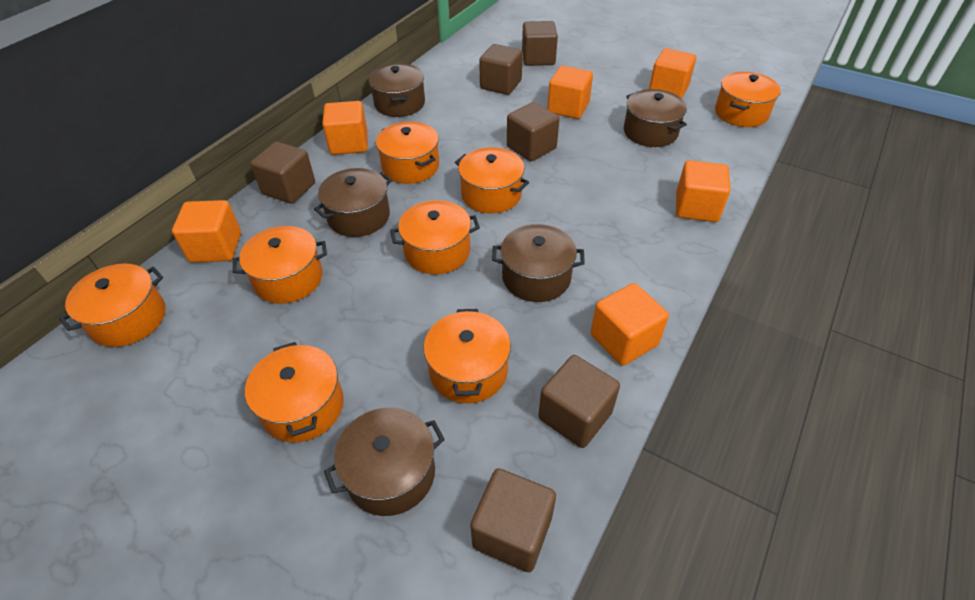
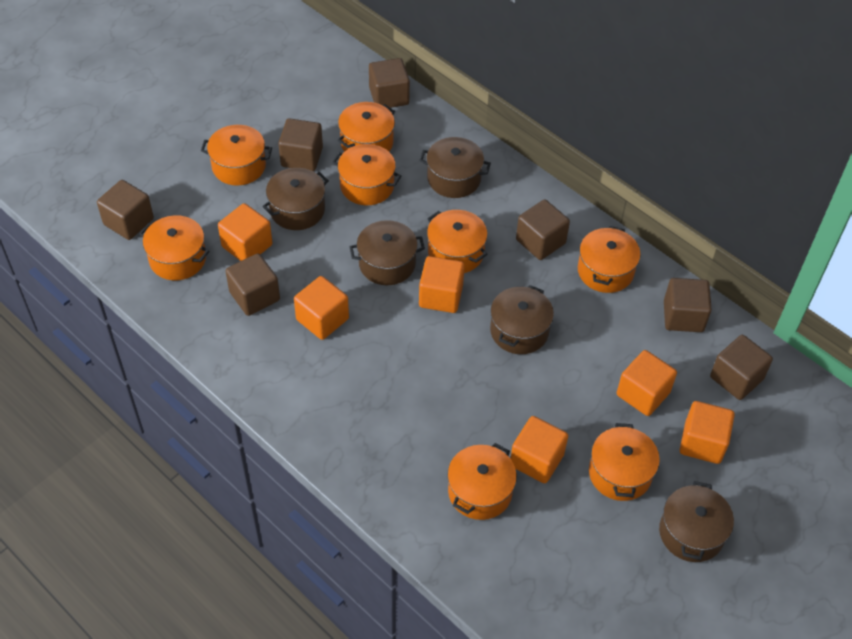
brown cube: [250,142,315,204] [470,468,556,572] [479,44,523,95] [507,102,559,161] [522,21,558,66] [538,355,620,448] = 6 -> [97,180,154,240] [226,253,280,316] [278,118,323,171] [369,58,410,108] [516,200,570,260] [664,278,712,332] [710,335,773,400] = 7

